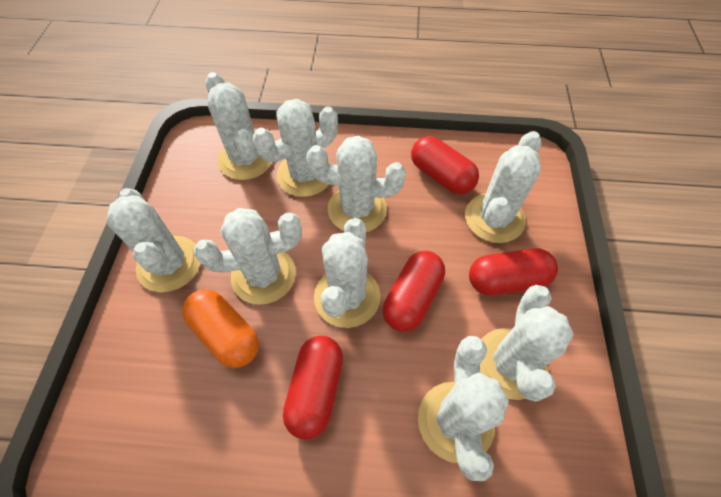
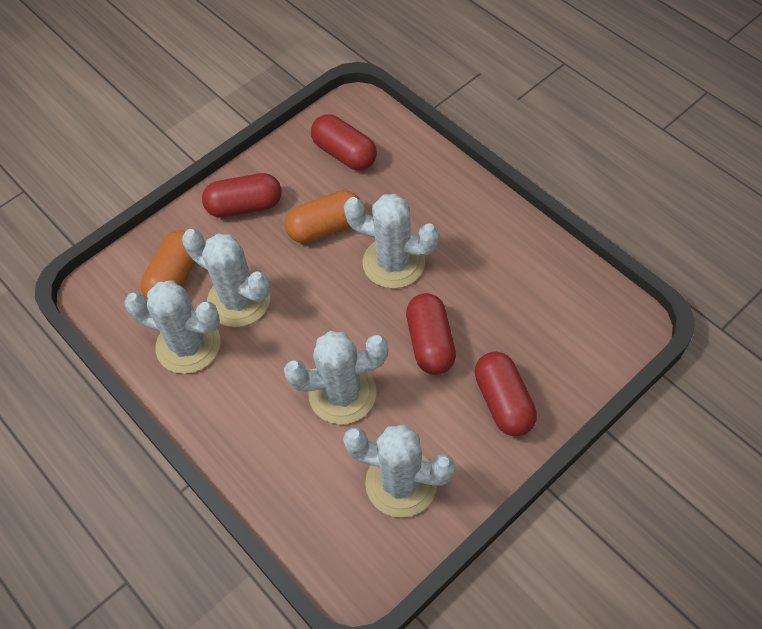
orange capsule: [182,289,259,368] = 1 -> [141,230,195,300] [285,190,360,243] = 2
white cactus: [106,188,201,292] [194,208,302,305] [205,72,272,180] [253,99,338,197] [306,136,406,232] [314,218,381,328] [418,336,509,481] [465,131,541,243] [480,285,574,402] = 9 -> [124,281,221,374] [182,229,270,327] [284,331,388,424] [343,424,455,518] [344,194,439,289] = 5

